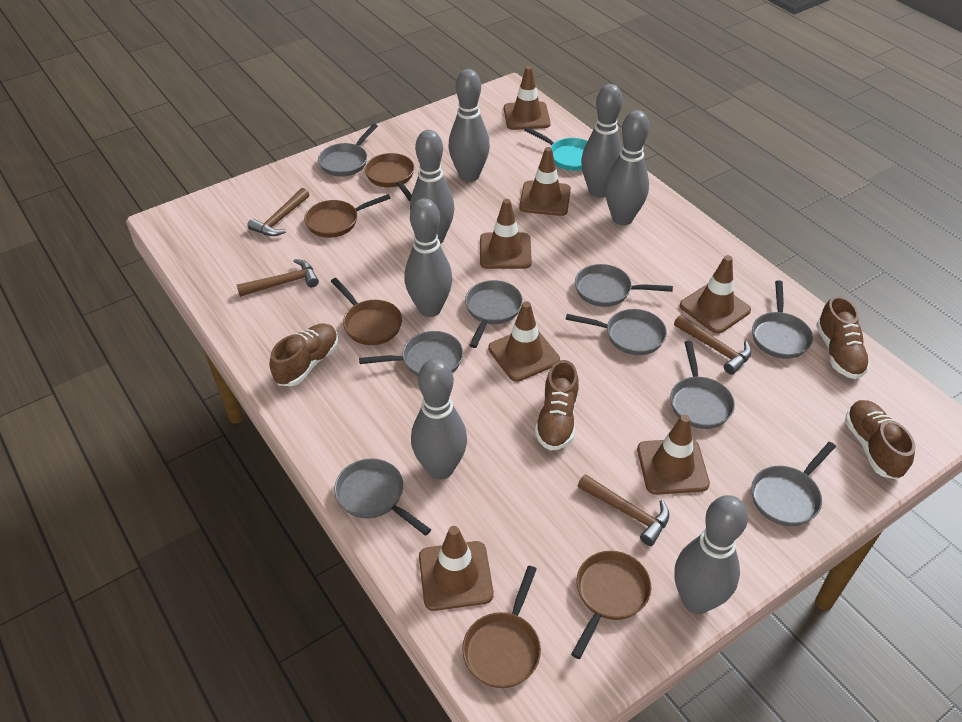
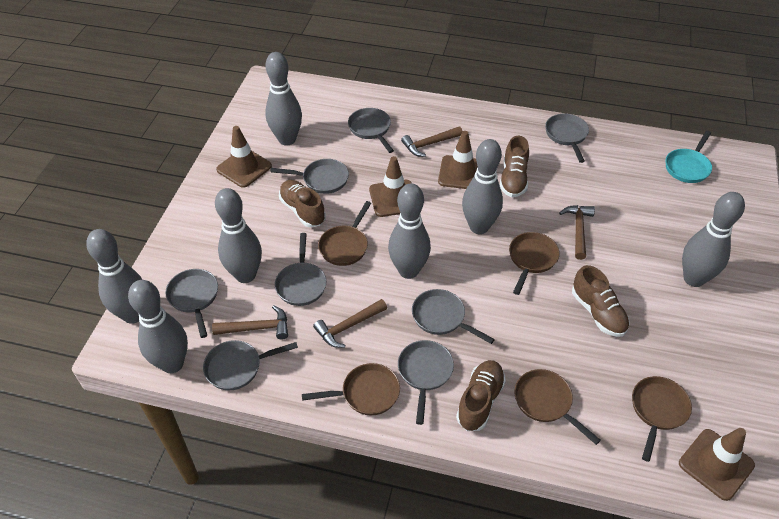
brown traffic cone: [419,526,494,611] [480,199,532,269] [488,301,560,382] [504,66,551,130] [519,147,571,216] [637,415,710,495] [680,255,751,334] = 7 -> [216,126,272,188] [369,156,412,217] [438,131,478,189] [679,428,755,501] = 4
grey pan: [318,124,378,177] [334,459,431,536] [359,331,463,376] [465,280,523,348] [565,309,667,355] [575,264,673,307] [670,341,735,429] [751,442,836,526] [752,280,813,359] = 9 -> [165,269,218,338] [203,340,298,390] [270,159,349,194] [275,233,326,306] [348,108,394,153] [398,340,454,425] [412,289,495,344] [545,114,589,163] = 8

